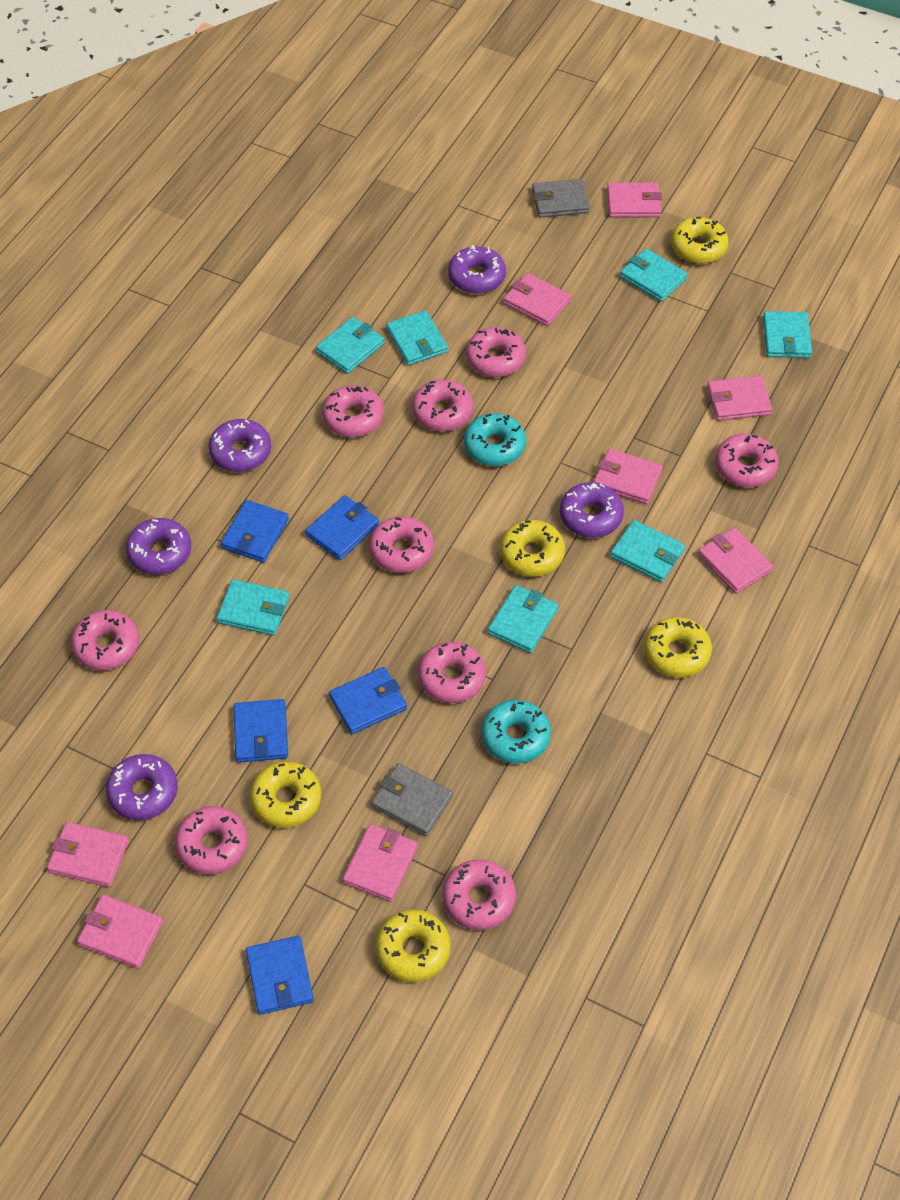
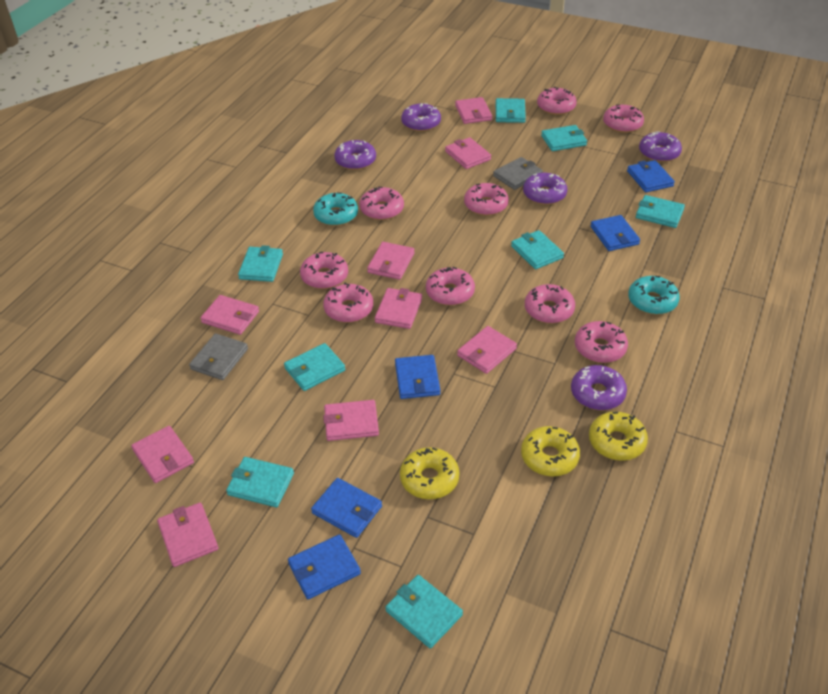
pink wallet: [47,822,129,887] [77,895,163,968] [343,824,418,902] [503,273,571,326] [594,449,663,504] [607,182,662,217] [698,527,773,594] [707,375,772,421] = 8 -> [131,426,194,483] [157,503,218,567] [200,295,259,335] [323,400,379,441] [367,242,414,280] [375,288,422,329] [445,137,491,169] [455,97,492,124] [457,326,517,374] = 9
turquoise wallet: [217,579,290,636] [316,317,385,374] [386,310,448,366] [488,585,558,653] [610,520,685,582] [620,248,688,302] [763,311,812,358] = 7 -> [226,457,294,507] [238,245,283,282] [284,343,345,391] [385,575,463,649] [496,98,526,123] [511,230,564,269] [541,125,587,151] [636,195,685,228] = 8
yellow donut: [250,761,321,828] [376,909,451,982] [500,520,565,577] [644,617,712,677] [671,217,729,264] = 5 -> [400,447,459,499] [521,426,580,476] [589,412,648,461] = 3

